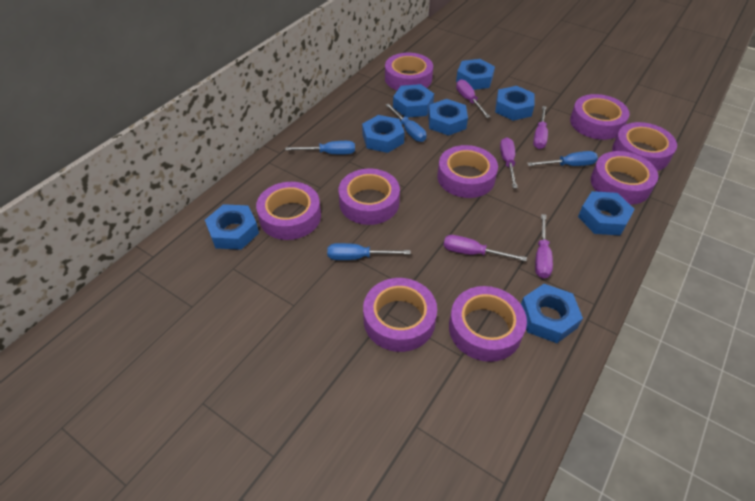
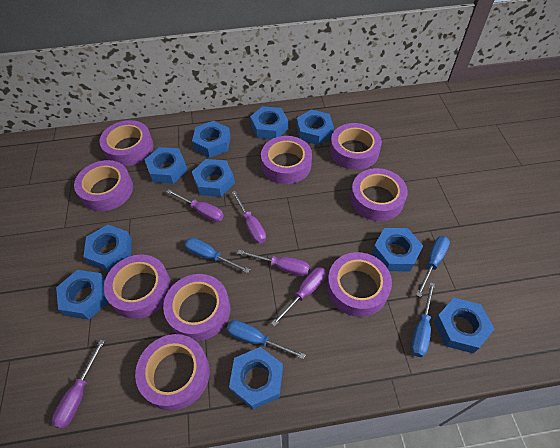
blue nut: [205,204,259,250] [362,115,405,153] [393,84,434,117] [428,99,468,136] [456,59,495,90] [495,86,535,121] [521,284,583,343] [578,191,635,236] = 8 -> [56,270,108,320] [84,225,132,272] [144,147,188,184] [192,121,231,158] [192,159,235,197] [229,347,283,409] [250,106,288,139] [297,109,334,145] [372,228,423,272] [434,298,494,354] = 10

